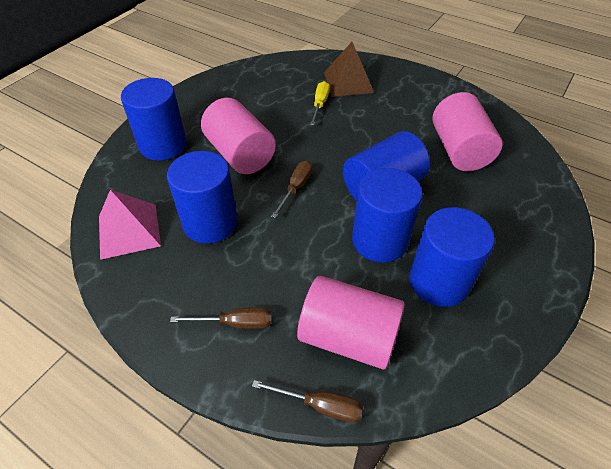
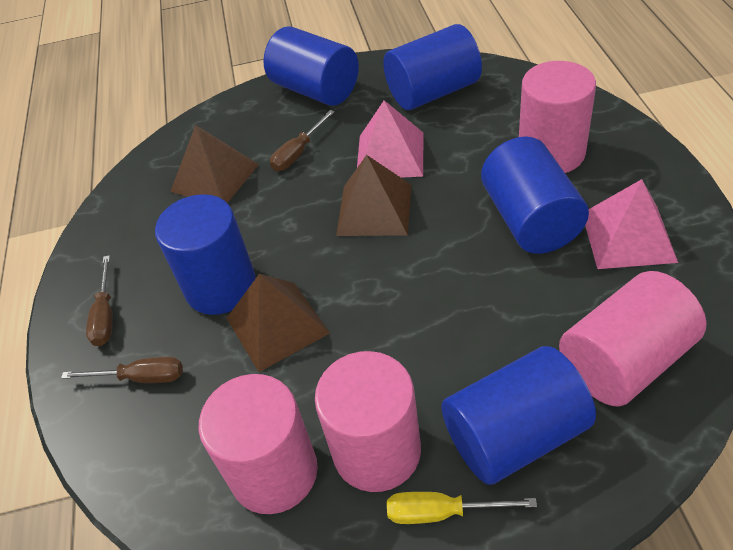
brown pyramid: [324,42,374,97] = 1 -> [170,125,259,203] [227,274,330,372] [336,155,411,236] = 3
pink cylinder: [201,98,276,174] [297,276,405,369] [432,92,503,171] = 3 -> [198,374,318,514] [315,351,421,492] [519,61,596,173] [559,271,706,406] = 4
pink pyramid: [99,190,161,260] = 1 -> [357,100,423,178] [585,179,678,269] = 2

